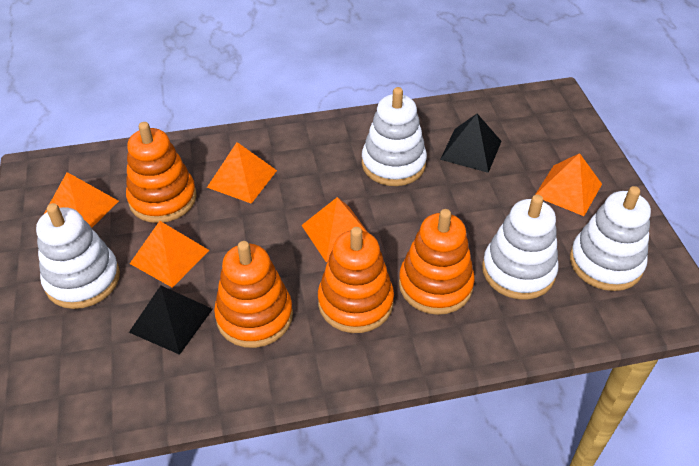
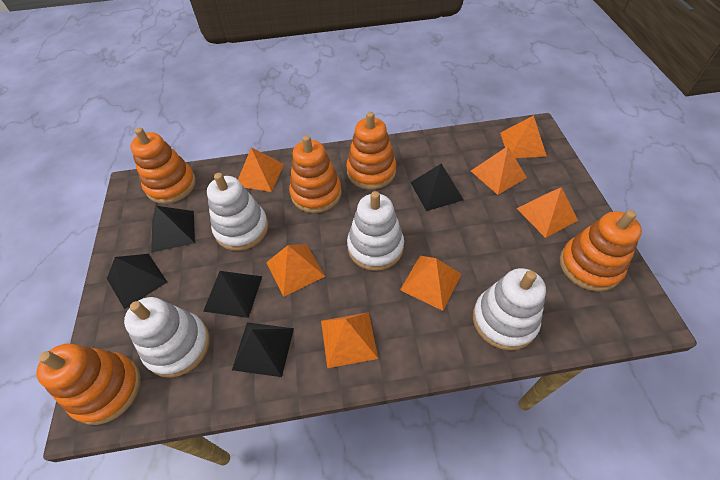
black pyramid: [129,285,213,355] [440,114,502,173] = 2 -> [107,254,167,309] [151,206,195,253] [203,271,262,318] [232,322,294,377] [410,164,464,211] = 5
orange pyramid: [44,172,119,228] [130,221,209,288] [207,142,277,204] [302,197,367,262] [535,153,602,216] = 5 -> [238,148,284,192] [266,244,325,297] [321,312,378,368] [400,256,462,311] [471,146,527,195] [500,115,547,158] [516,187,578,238] = 7
orange stacking toy: [126,122,196,223] [214,241,293,348] [318,227,394,333] [399,209,475,315] = 4 -> [36,343,141,425] [130,127,196,204] [289,135,342,213] [346,112,396,190] [560,210,642,291] = 5

